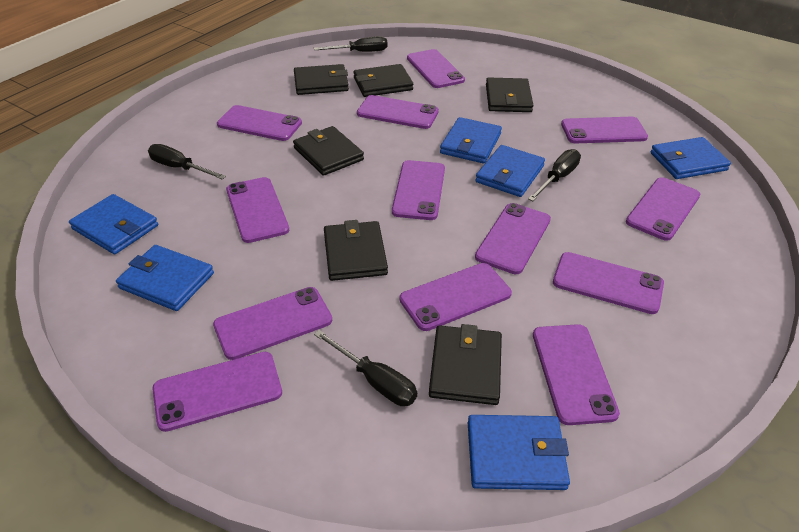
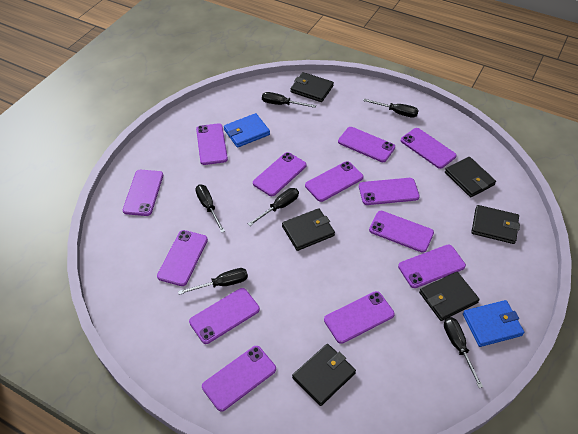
black screwdriver: [148,144,226,180] [314,36,388,52] [314,330,417,406] [528,149,581,201] = 4 -> [178,268,248,295] [195,185,225,233] [248,188,299,226] [262,92,316,108] [363,99,419,118] [444,317,483,388] = 6
blue wallet: [69,194,158,255] [116,245,214,311] [440,117,502,164] [468,415,570,490] [475,145,545,197] [650,137,731,179] = 6 -> [224,113,270,148] [463,300,524,347] = 2

